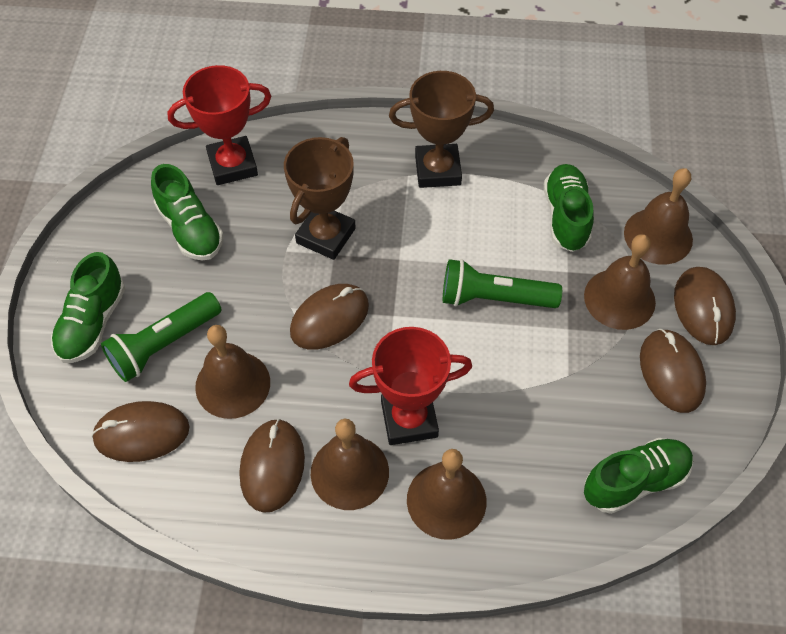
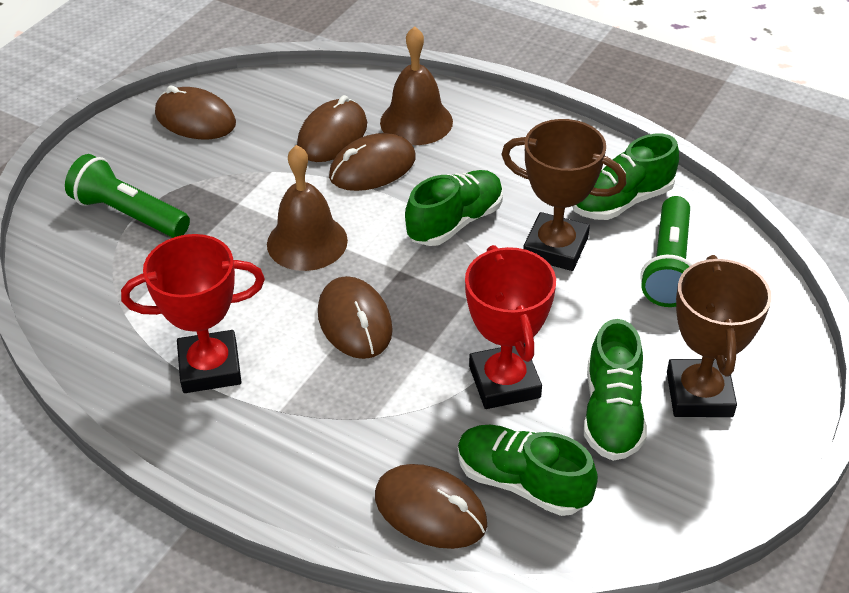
brown bell: [195,325,270,419] [311,419,389,510] [407,449,487,540] [584,234,656,330] [624,168,693,264] = 5 -> [267,145,348,271] [380,26,453,145] = 2

